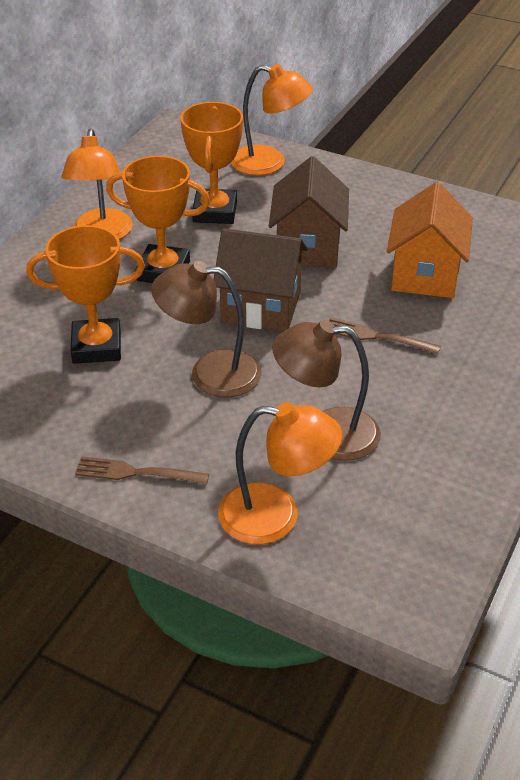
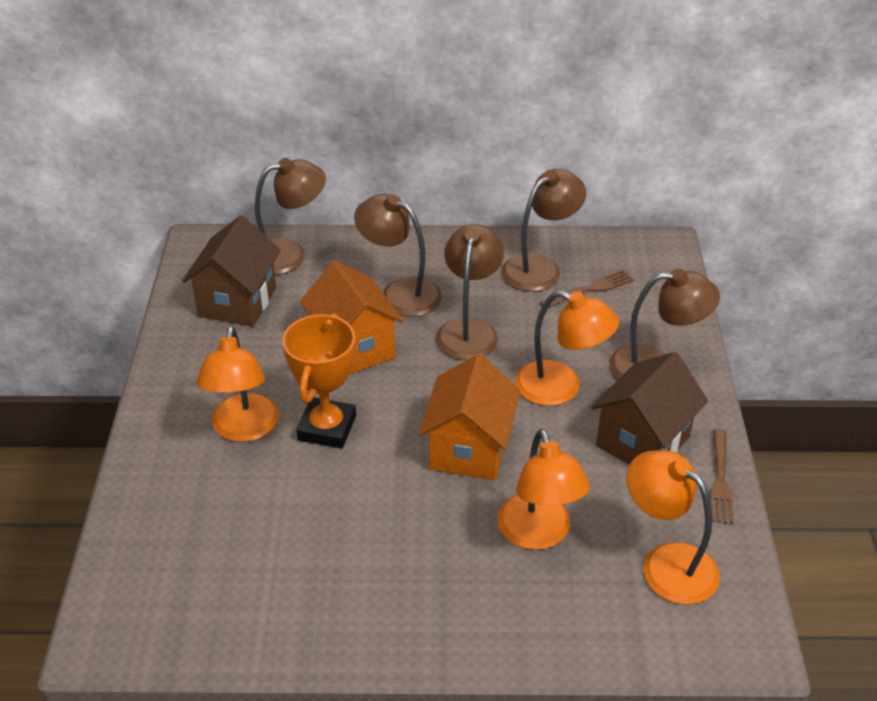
brown lamp: [151,261,261,397] [272,320,381,461] = 2 -> [255,158,326,275] [354,194,442,317] [436,224,504,360] [502,169,586,292] [610,268,720,379] = 5
orange house: [387,182,473,298] = 1 -> [300,261,404,374] [419,354,520,481] = 2
orange lamp: [61,128,133,240] [218,402,342,544] [231,64,313,176] = 3 -> [197,326,279,442] [497,429,590,550] [515,290,619,406] [627,450,720,605] = 4
orange trophy: [26,225,145,364] [106,156,210,283] [181,102,243,224] = 3 -> [282,313,356,449] = 1

